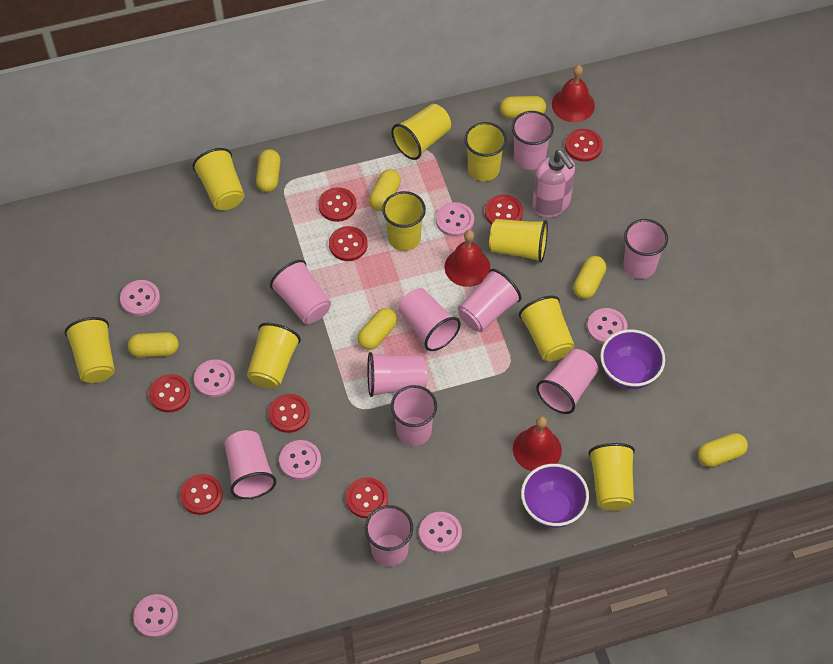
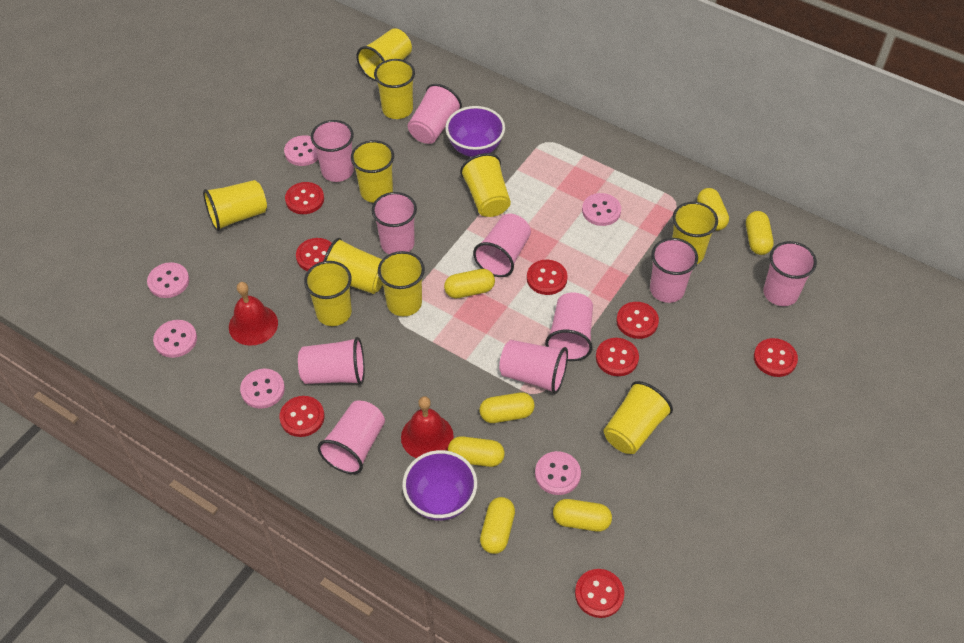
pink button: [120,280,160,316] [133,594,178,638] [194,359,235,398] [279,440,321,480] [419,512,462,554] [436,202,474,237] [587,308,627,344] = 7 -> [147,262,189,298] [153,320,197,358] [240,369,285,409] [284,135,318,166] [535,451,581,495] [582,193,621,226] = 6
pink soap dispenser: [532,150,575,218] = 1 -> none = 0
red bell: [445,230,490,287] [513,416,562,471] [552,65,595,122] = 3 -> [229,282,278,346] [401,396,454,458] = 2
yellow cup: [65,317,115,383] [192,148,245,210] [247,323,301,389] [382,191,426,251] [391,104,451,160] [465,122,507,181] [489,219,548,263] [519,296,575,361] [588,443,635,511] = 9 -> [203,180,267,231] [304,261,352,326] [323,238,383,294] [351,140,394,203] [356,28,412,82] [374,59,415,119] [378,251,425,316] [460,153,511,217] [604,381,673,454] [672,202,718,264] = 10

